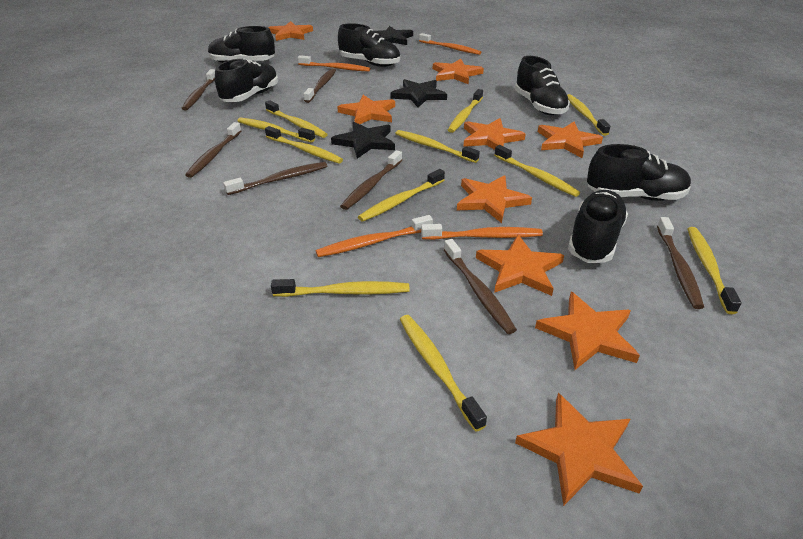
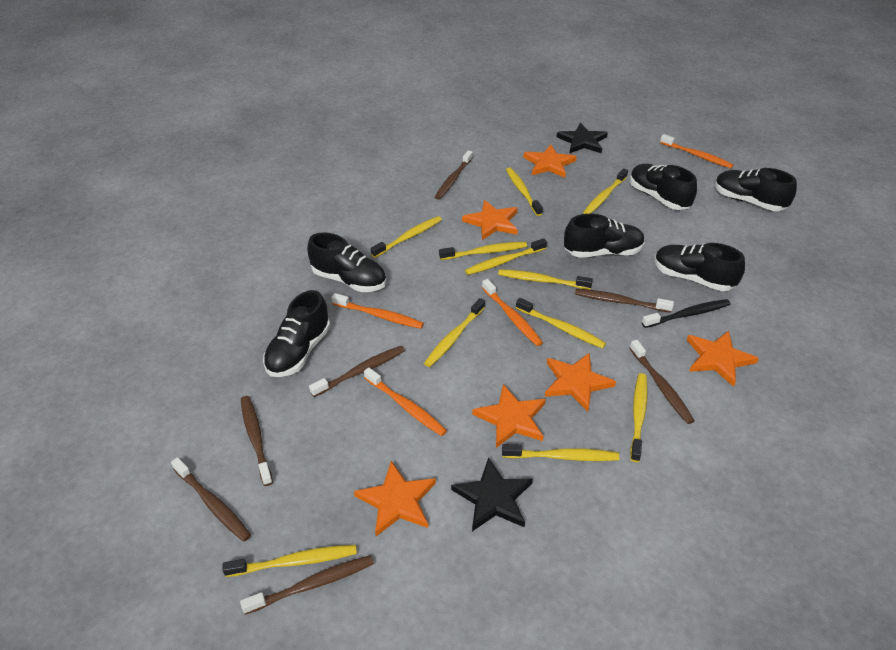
black star: [331,122,395,158] [374,26,413,45] [390,79,447,108] = 3 -> [451,457,533,531] [557,123,608,153] = 2
black toothbrush: none = 0 -> [642,299,731,328] = 1
orange star: [268,21,313,41] [337,95,395,124] [433,59,484,84] [457,175,532,223] [463,118,526,150] [476,235,564,296] [515,393,643,506] [535,292,640,370] [538,122,603,158] = 9 -> [354,461,436,536] [462,200,518,240] [472,384,546,448] [523,145,577,178] [545,352,616,412] [687,331,759,387] = 6

